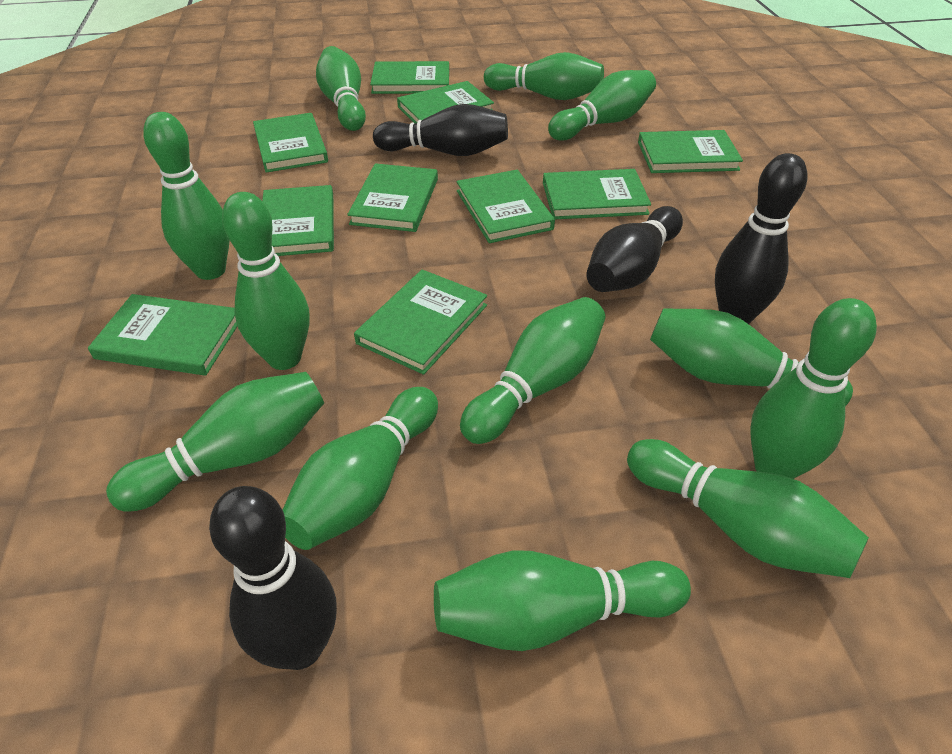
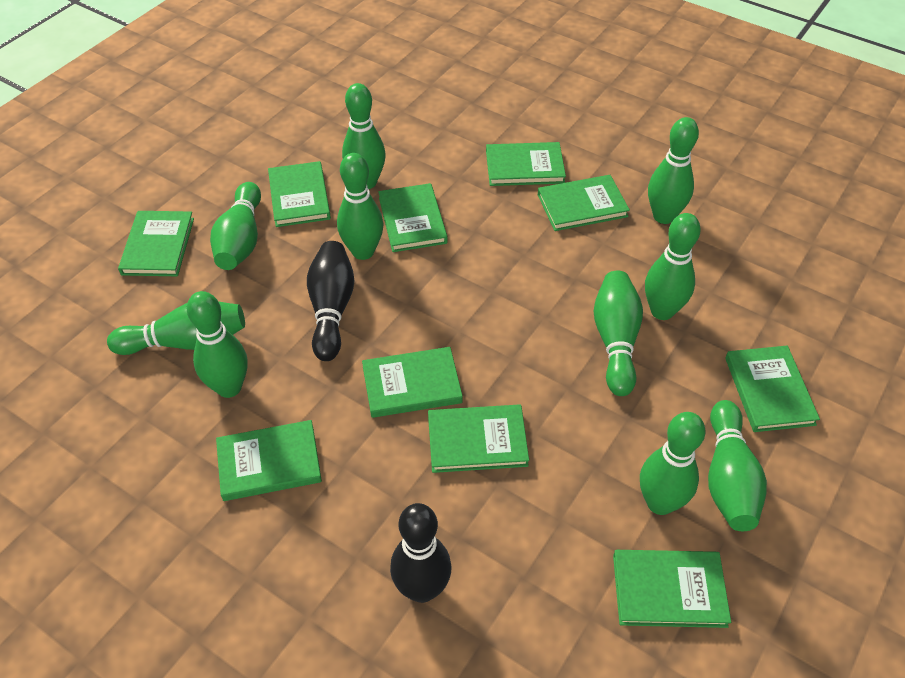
black bowling pin: [209,486,337,670] [373,104,508,156] [586,206,683,292] [715,153,807,324] = 4 -> [307,241,355,361] [390,503,452,603] = 2
green bowling pin: [106,372,324,512] [143,112,230,280] [222,192,309,370] [282,387,438,550] [316,46,366,131] [434,550,691,651] [460,297,605,444] [484,52,604,100] [548,70,656,141] [627,439,869,578] [650,308,853,406] [750,298,877,479] = 12 -> [107,301,245,355] [187,291,248,398] [210,182,261,270] [337,153,383,260] [342,83,386,189] [593,271,643,396] [640,412,705,515] [645,213,701,320] [648,117,699,224] [708,400,767,531] = 10

